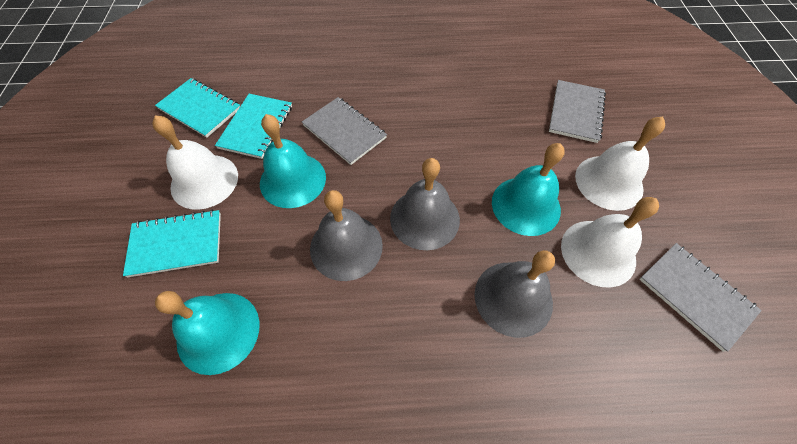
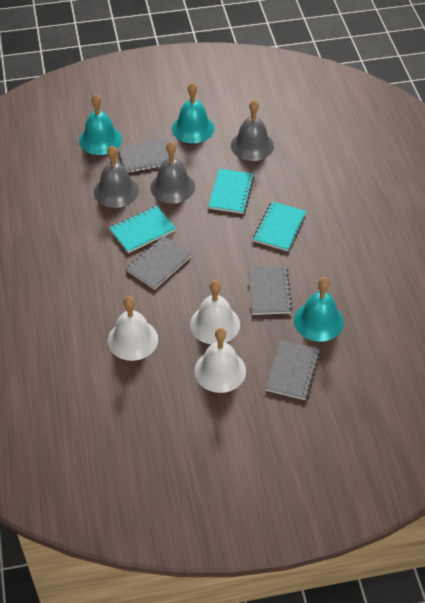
grey notebook: [302,97,387,165] [549,80,606,143] [639,243,762,352] = 3 -> [118,138,176,173] [126,236,192,290] [248,266,293,315] [265,340,320,400] = 4

